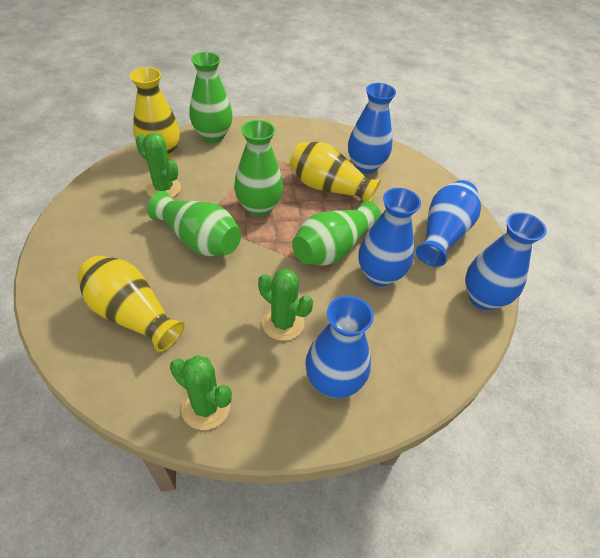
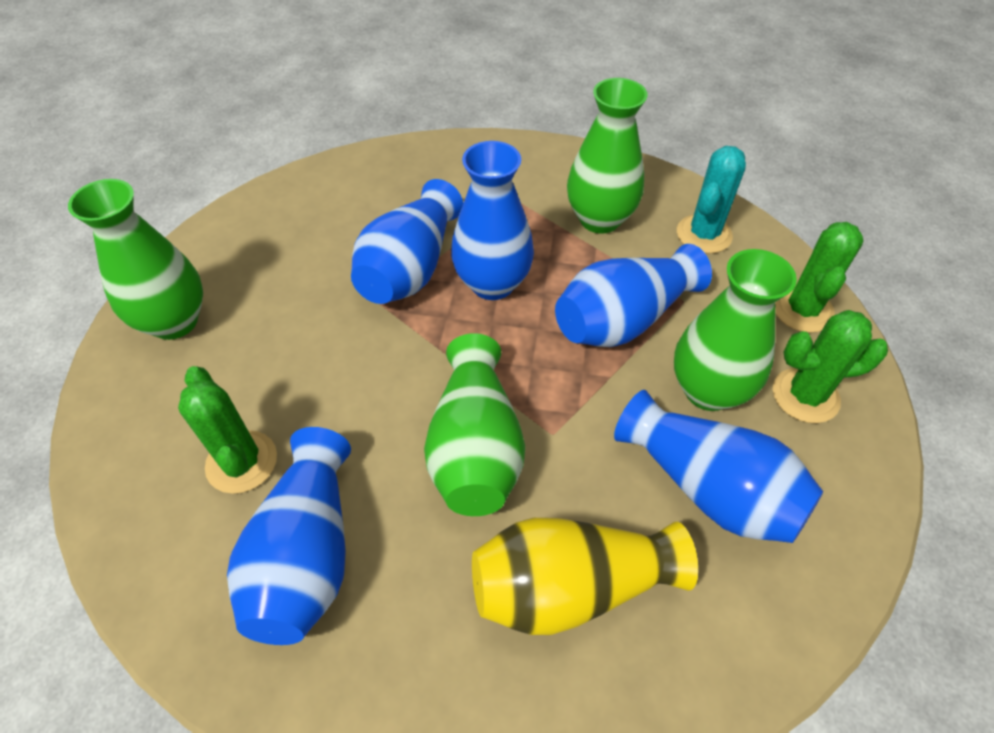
turquoise cactus: none = 0 -> [677,146,746,254] = 1
yellow vase: [77,255,185,353] [130,67,180,159] [290,142,381,201] = 3 -> [472,518,698,635] = 1

